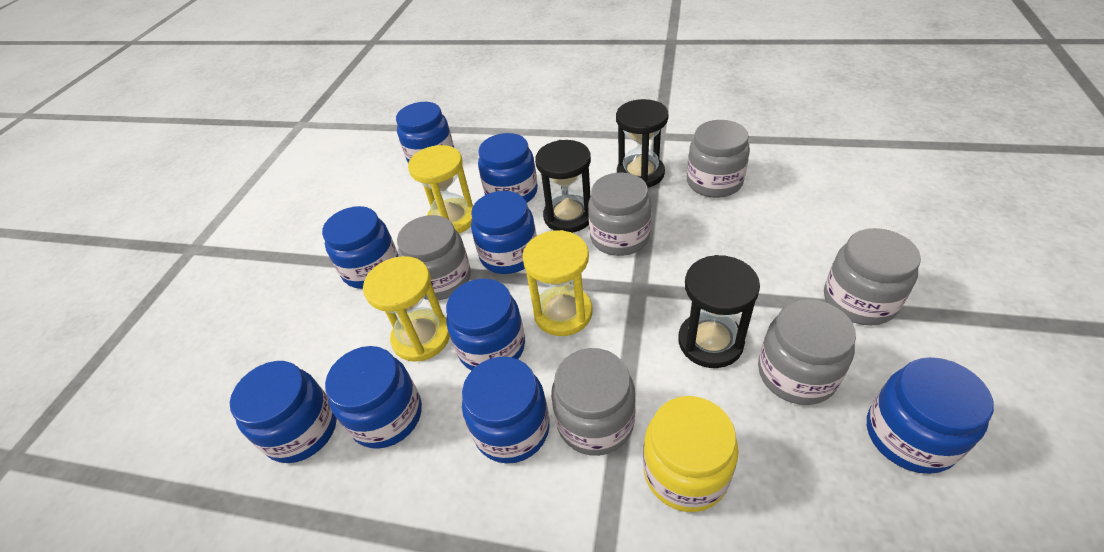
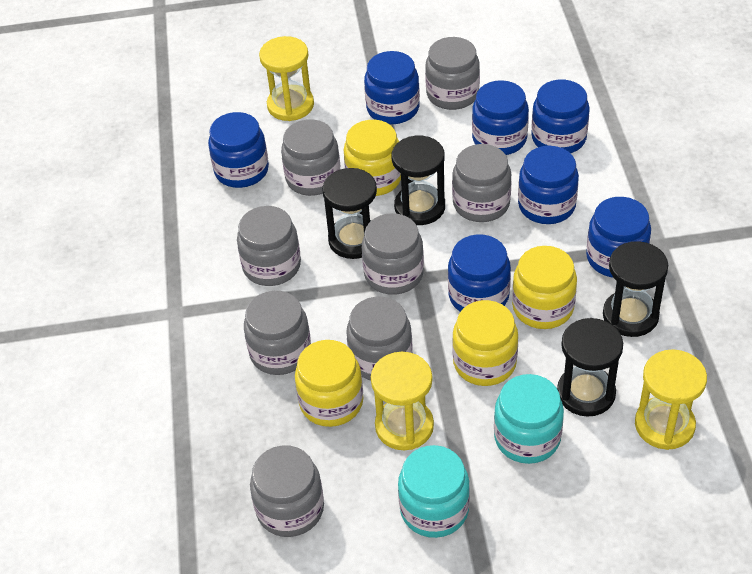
black hourglass: [535,140,591,233] [616,99,669,187] [678,255,760,368] = 3 -> [322,168,377,259] [392,136,445,225] [557,318,623,417] [603,241,668,337] = 4
blue jar: [230,361,337,463] [322,206,398,289] [325,346,422,449] [396,102,454,163] [446,279,525,370] [462,357,550,464] [471,191,537,274] [478,133,538,203] [867,357,994,474] = 9 -> [208,112,269,188] [364,51,420,124] [448,234,511,312] [472,80,529,155] [518,146,579,224] [531,80,590,153] [586,197,651,278] = 7
grey jar: [397,215,471,300] [551,348,636,456] [588,172,652,256] [687,120,750,198] [758,299,856,405] [824,228,921,325] = 6 -> [237,206,301,286] [244,291,311,375] [250,445,324,537] [281,119,341,196] [346,297,413,380] [362,213,424,295] [425,37,480,110] [452,144,511,222] = 8
turquoise jar: none = 0 -> [398,445,470,538] [494,374,564,464] = 2
yellow jar: [643,396,739,512] = 1 -> [295,340,363,427] [344,120,401,196] [452,300,518,386] [512,246,577,329] = 4

